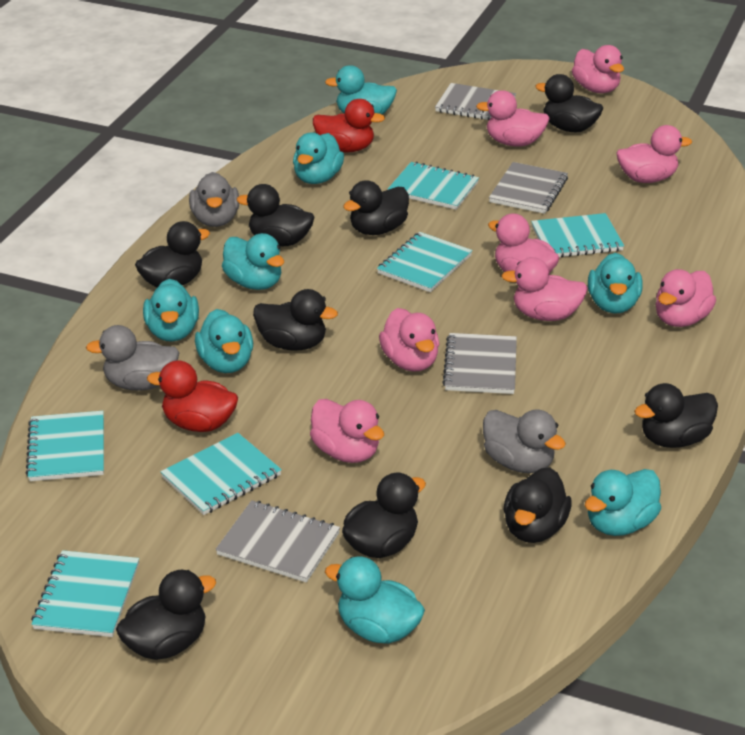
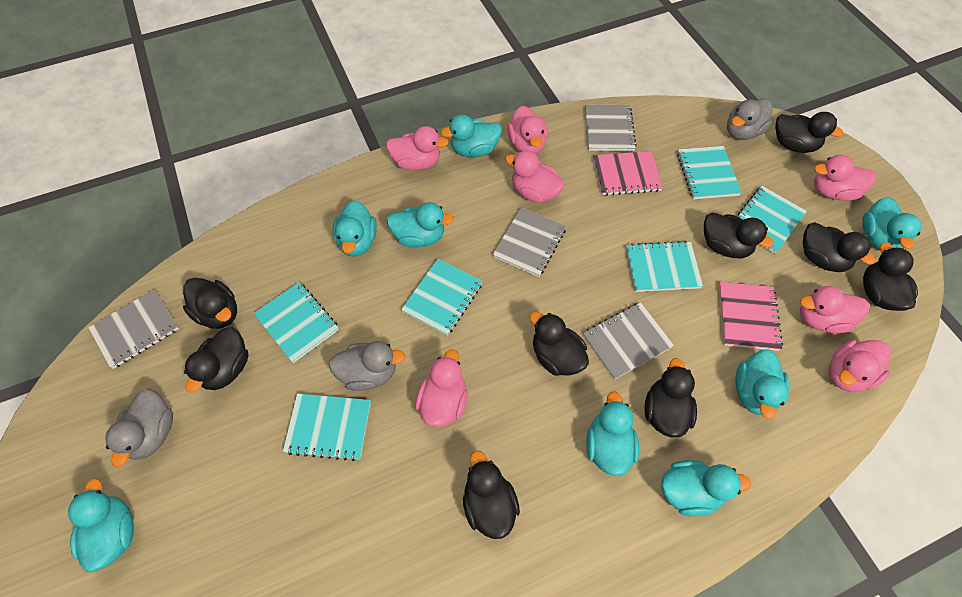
pink duck: [310,399,384,463] [379,308,439,372] [476,90,550,146] [488,213,559,273] [501,257,588,321] [572,45,624,93] [616,125,692,183] [656,269,716,327] = 8 -> [386,126,449,170] [415,349,467,427] [505,151,564,203] [507,106,547,154] [800,286,869,333] [814,155,876,201] [829,340,891,392] = 7
pink notebook: none = 0 -> [593,151,663,196] [719,282,783,351] = 2
red duck: [147,360,238,432] [313,99,385,153] = 2 -> none = 0

